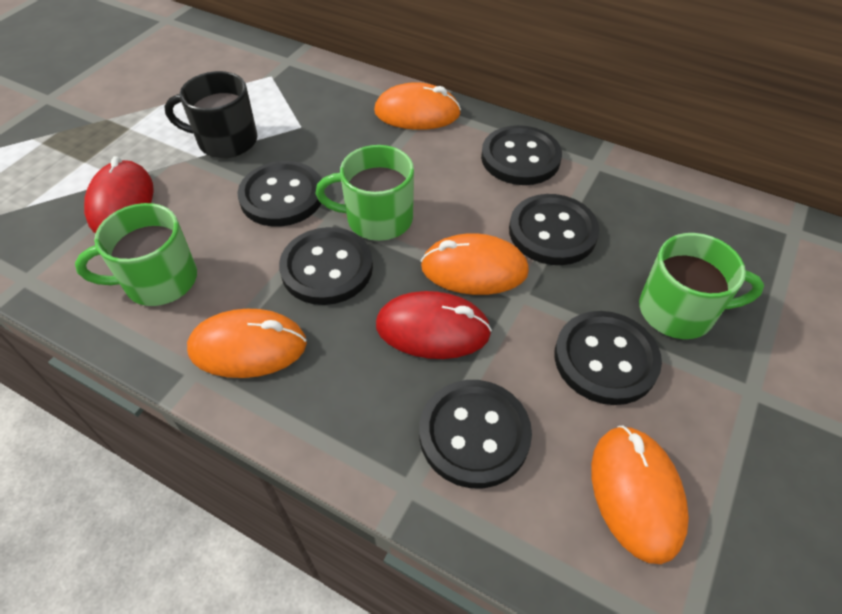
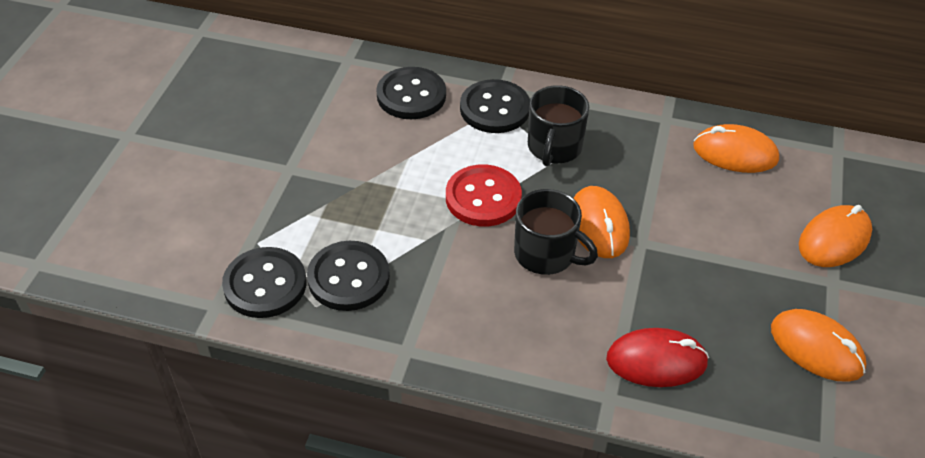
black button: [237,161,321,227] [279,227,373,305] [419,380,532,488] [481,125,562,185] [509,194,600,265] [555,311,662,405] = 6 -> [222,247,306,318] [307,241,390,311] [376,67,446,119] [460,79,530,133] = 4
black mug: [164,71,258,158] = 1 -> [514,189,598,275] [528,85,589,166] = 2
green mug: [75,203,197,306] [316,145,414,241] [639,233,764,339] = 3 -> none = 0
red button: none = 0 -> [446,164,522,226] = 1
red mouse: [84,156,154,233] [376,291,492,359] = 2 -> [606,328,709,387] = 1

